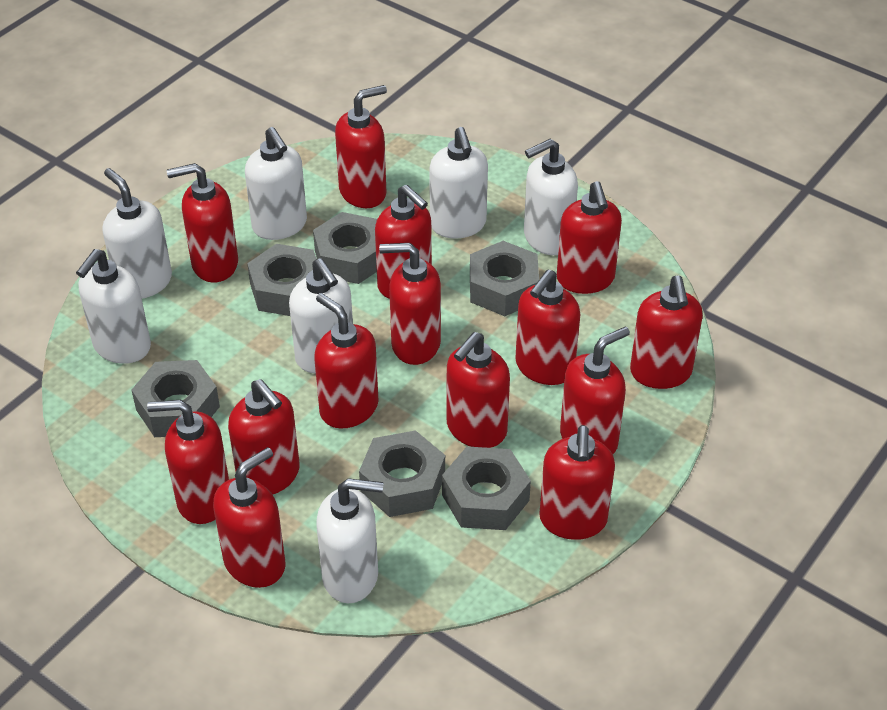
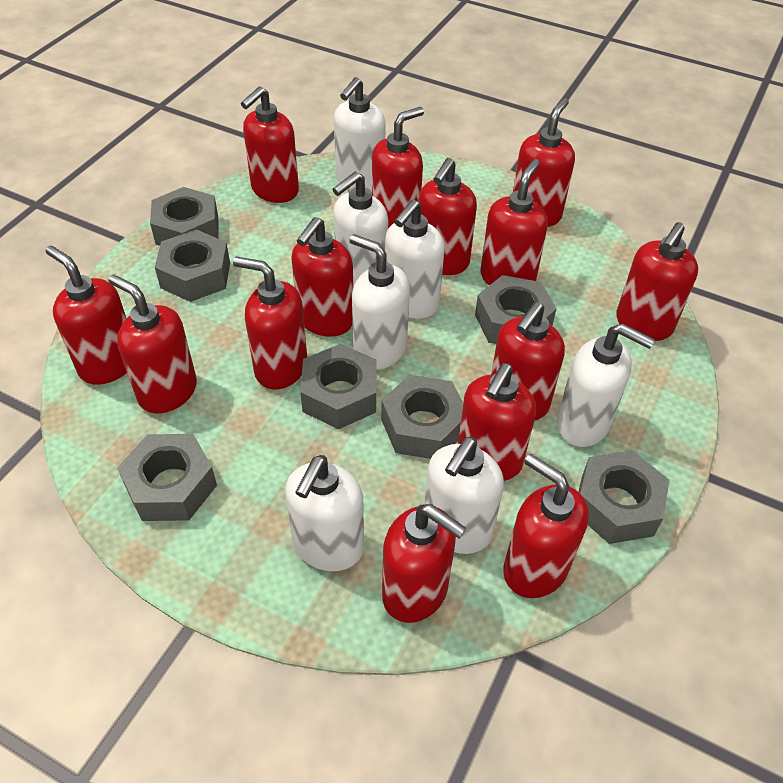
grey nut: [132,360,220,437] [247,244,317,316] [313,212,377,284] [359,430,445,517] [442,446,531,530] [470,241,539,316] = 6 -> [117,434,217,521] [150,187,219,246] [155,229,230,302] [300,344,376,429] [381,375,463,459] [475,275,556,344] [578,450,670,544] = 7

